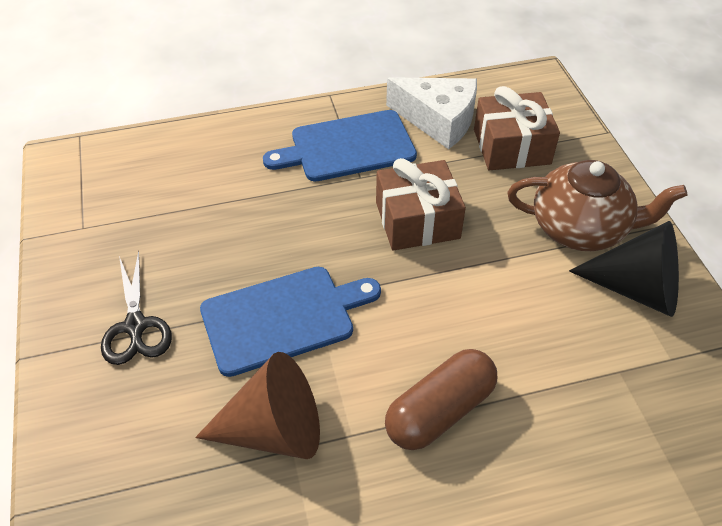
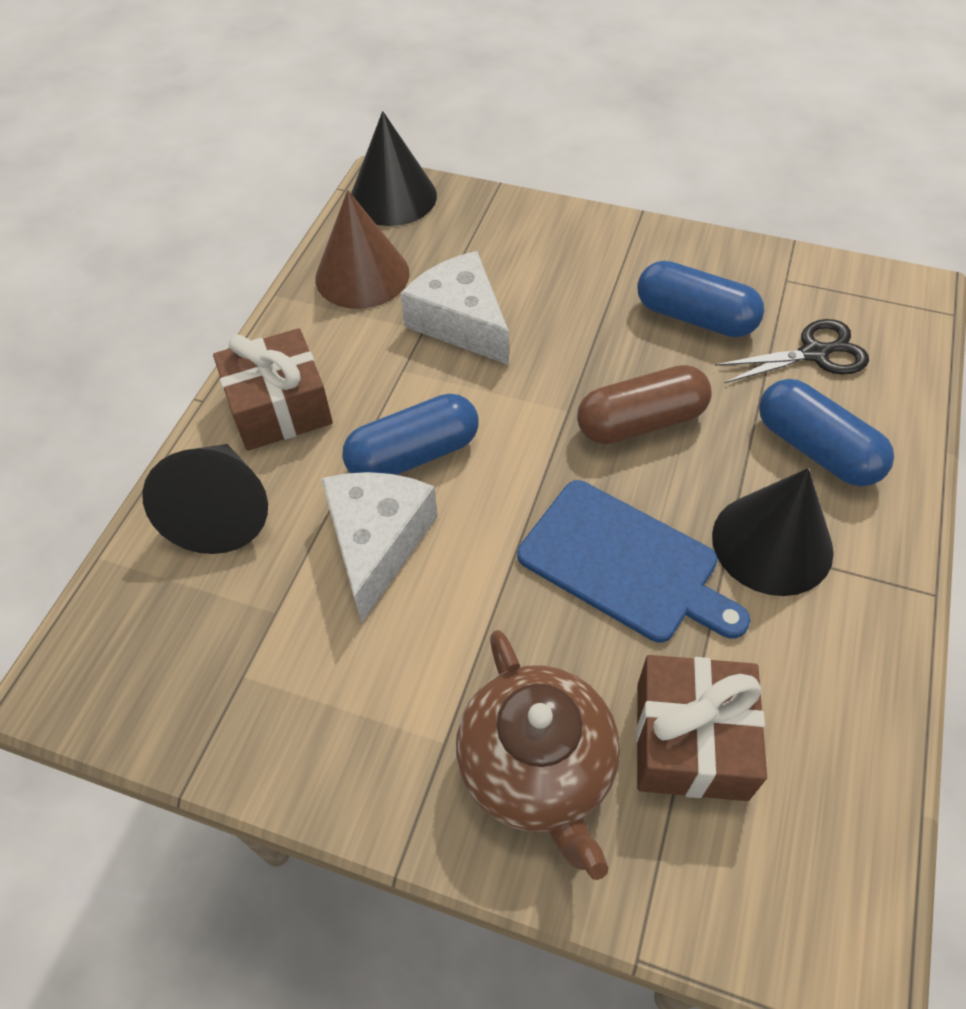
black cone: [569,221,679,317] = 1 -> [142,444,268,554] [351,111,437,226] [712,468,834,596] = 3
blue capsule: none = 0 -> [342,394,478,475] [637,261,764,337] [759,379,894,486] = 3
blue cutting board: [200,267,381,377] [263,110,417,181] = 2 -> [518,480,750,642] = 1
white cheese: [386,77,477,149] = 1 -> [321,472,438,623] [400,251,509,365] = 2

